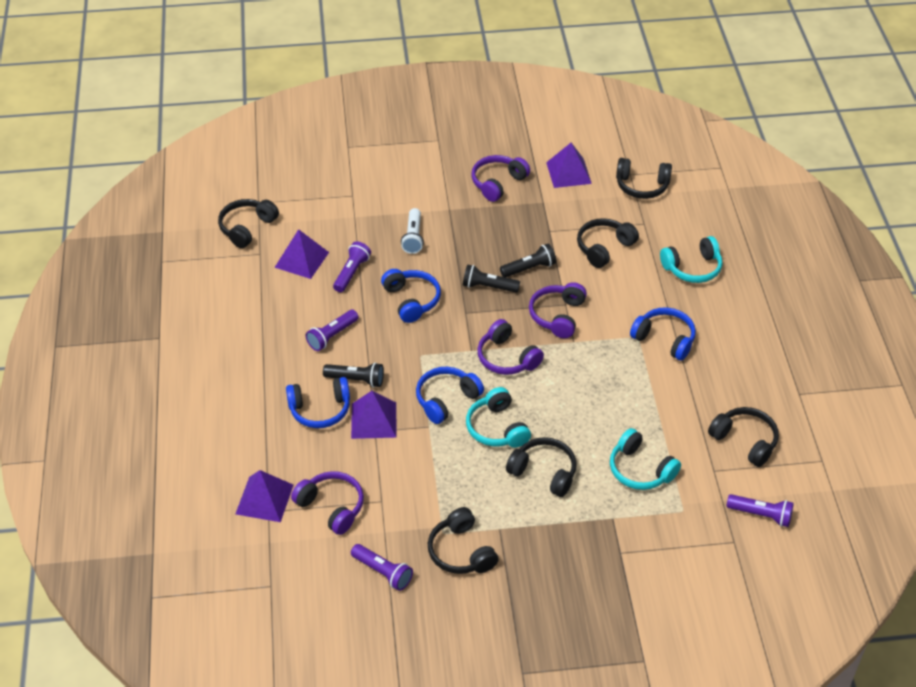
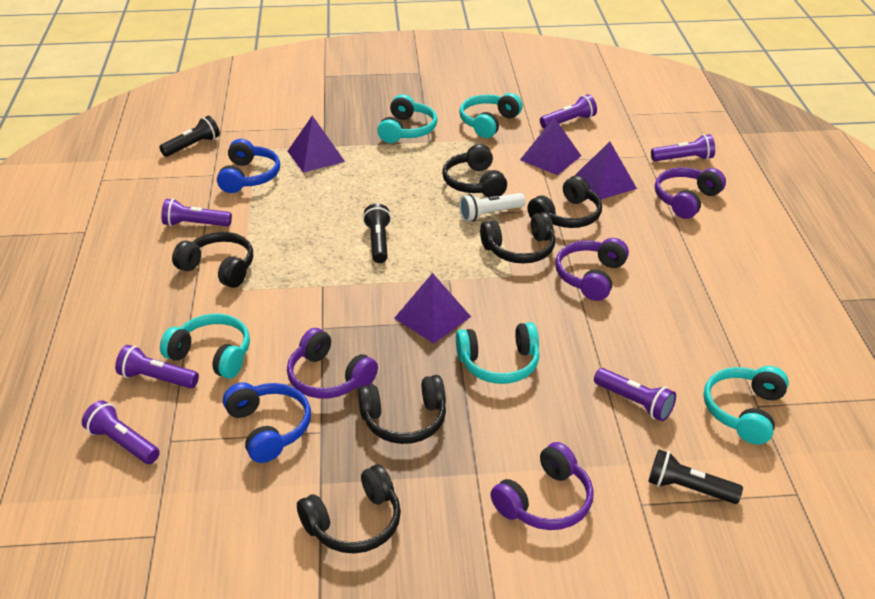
blue headphones: [286,377,350,428] [381,269,441,323] [416,367,484,424] [630,307,696,361] = 4 -> [217,139,280,193] [223,382,311,463] = 2
purple flashlight: [306,310,359,351] [333,241,371,292] [351,544,413,591] [727,494,794,527] = 4 -> [82,400,160,464] [115,345,199,389] [161,199,232,226] [540,94,597,128] [594,368,676,421] [651,134,715,161] = 6
turquoise headphones: [466,387,531,448] [610,428,681,490] [660,236,722,283] = 3 -> [160,314,250,379] [377,94,438,143] [456,322,540,384] [459,93,523,138] [704,366,789,445] = 5

